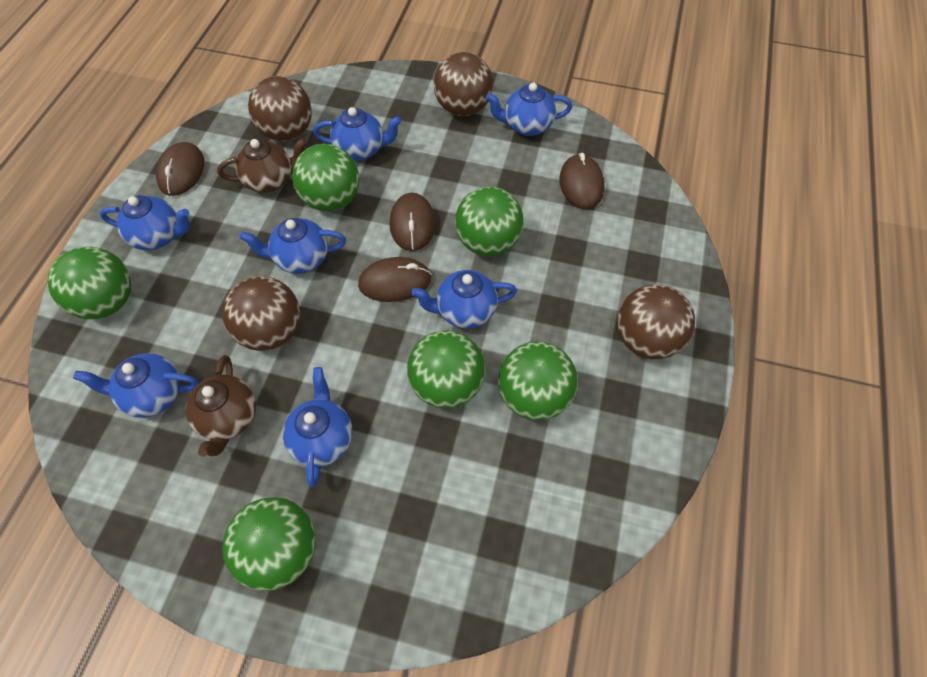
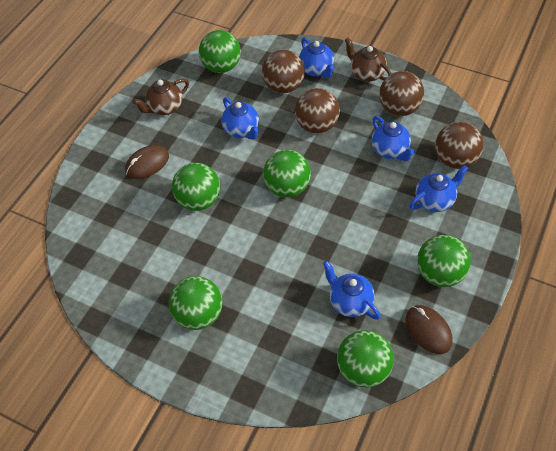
blue teapot: [73,353,199,418] [100,195,190,250] [239,218,346,274] [283,367,352,487] [313,107,402,161] [412,270,517,328] [486,83,572,136] = 7 -> [221,97,259,139] [299,37,334,78] [323,261,381,320] [372,116,415,161] [409,165,468,212] = 5
brown mouse: [156,142,204,196] [358,257,431,302] [390,193,435,251] [559,153,605,209] = 4 -> [125,145,169,179] [405,305,452,354] = 2

